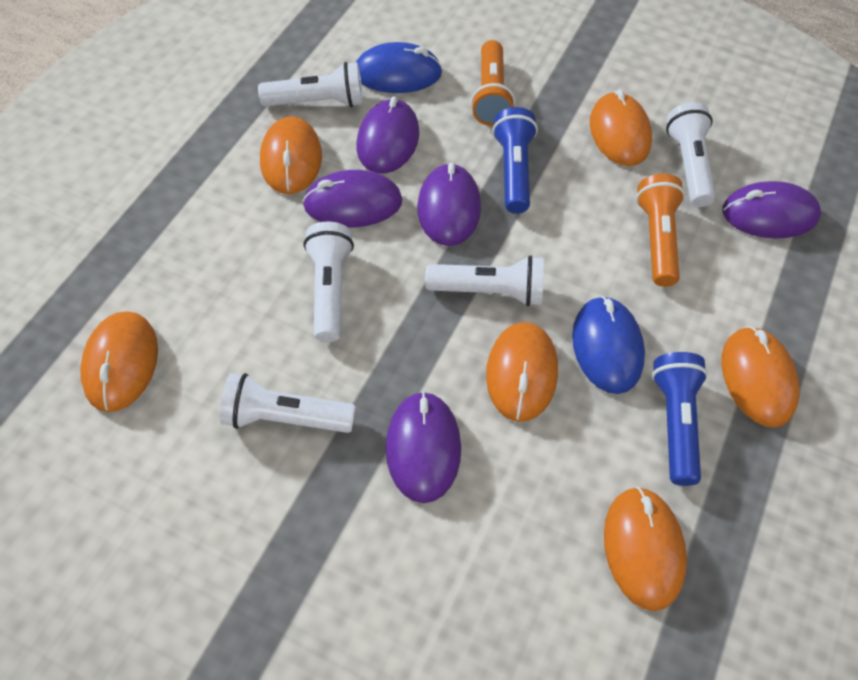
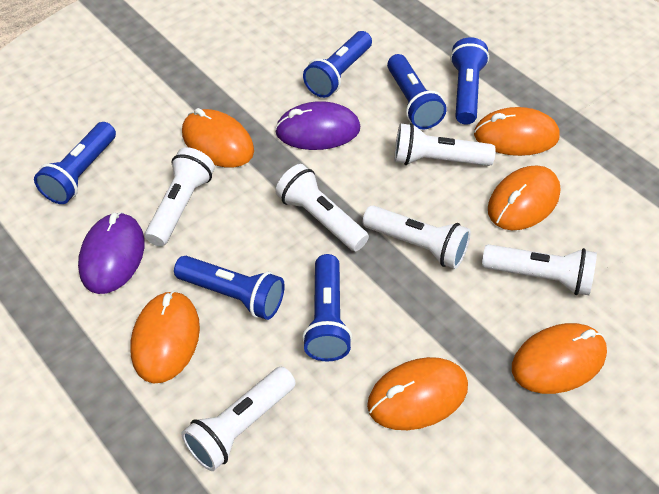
blue flashlight: [492,107,538,214] [652,352,708,486] = 2 -> [34,122,116,204] [174,256,285,320] [302,254,352,361] [303,31,372,98] [387,54,447,129] [450,37,489,124] = 6
blue mouse: [356,42,442,93] [572,296,645,394] = 2 -> none = 0
orange flashlight: [471,40,515,126] [636,174,685,287] = 2 -> none = 0
purple mouse: [302,170,402,228] [357,96,419,174] [386,391,461,503] [417,162,481,246] [722,181,821,239] = 5 -> [78,212,145,294] [275,101,360,150] = 2
white flashlight: [220,373,356,433] [258,62,363,107] [304,221,354,342] [425,255,544,306] [666,102,716,207] = 5 -> [145,147,215,246] [181,367,296,471] [276,164,369,251] [362,205,471,269] [394,123,496,166] [482,244,597,295] = 6

